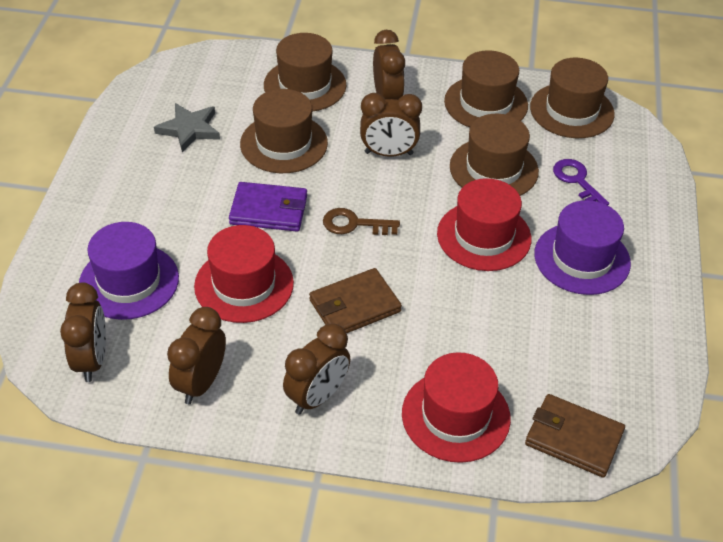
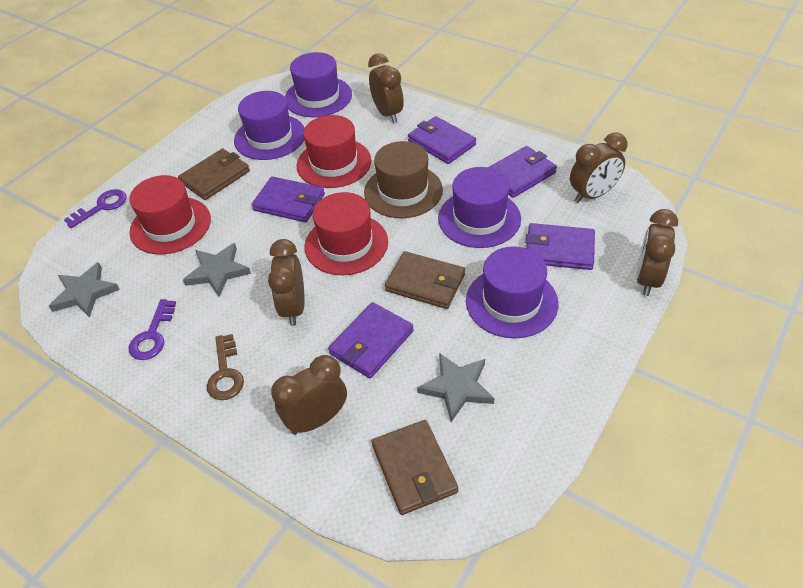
brown hat: [240,89,328,173] [264,33,346,112] [444,50,528,127] [450,114,539,196] [530,58,615,138] = 5 -> [364,141,443,218] = 1
brown wallet: [309,268,402,333] [525,394,625,478] = 2 -> [178,148,250,200] [372,420,458,515] [385,251,465,309] = 3
grey star: [154,103,220,152] = 1 -> [49,262,120,318] [183,243,251,297] [417,353,494,422] = 3
purple hat: [79,222,179,320] [534,200,631,295] = 2 -> [234,91,305,160] [285,52,352,117] [438,167,521,248] [466,246,558,339] = 4
purple key: [553,159,609,205] = 1 -> [64,189,127,228] [129,299,176,360] = 2
purple wallet: [229,182,307,232] = 1 -> [252,176,325,222] [328,302,414,378] [408,116,476,164] [488,146,557,198] [525,223,595,270] = 5

